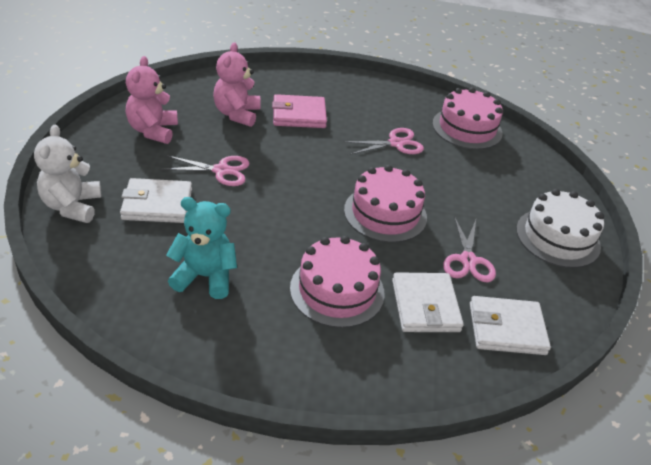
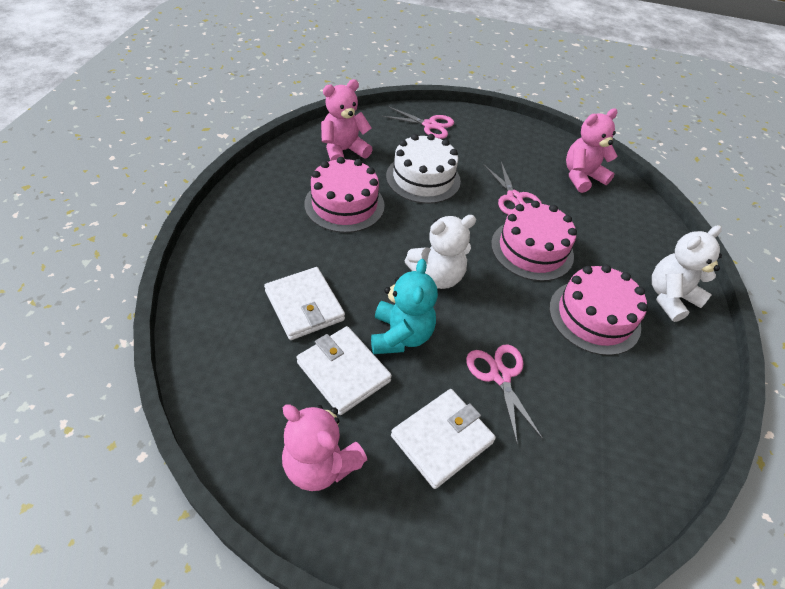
pink teddy bear: [126,56,178,144] [213,42,261,127] = 2 -> [282,405,367,491] [321,79,373,161] [566,108,618,193] = 3
pink wallet: [272,94,327,128] = 1 -> none = 0
white teddy bear: [34,125,102,223] = 1 -> [405,215,476,289] [652,225,722,322] = 2

